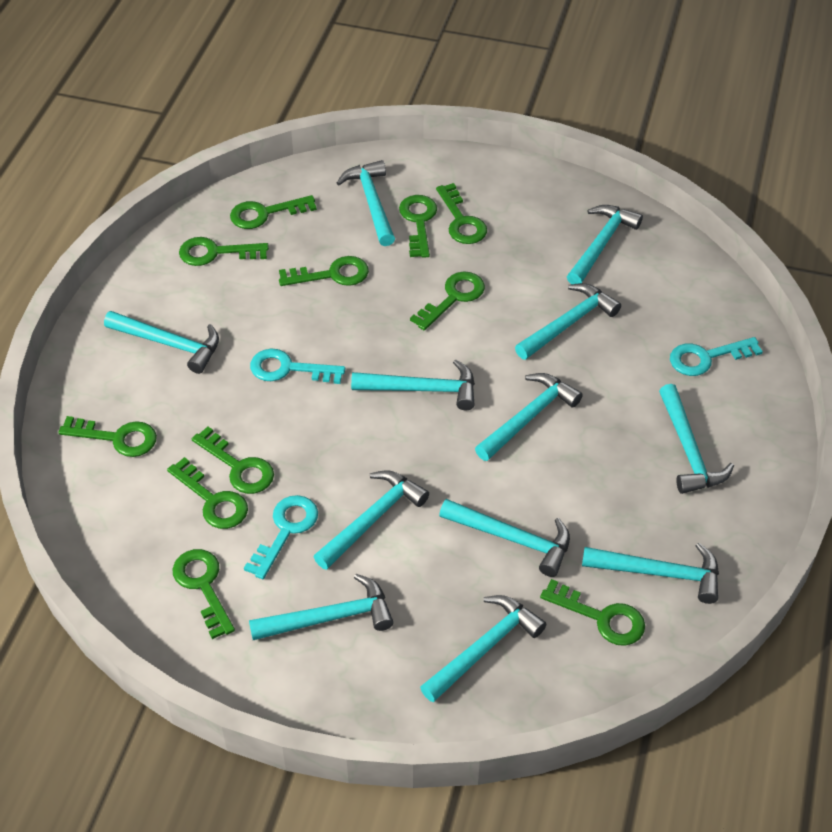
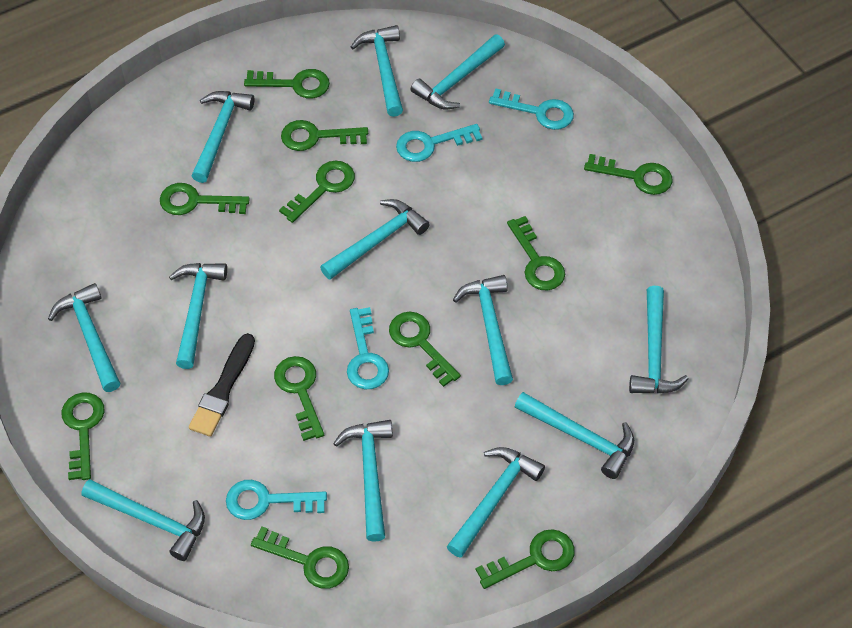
black brush: none = 0 -> [189,333,255,437] = 1
turquoise key: [244,495,318,579] [250,349,345,384] [670,337,763,376] = 3 -> [226,480,327,520] [347,307,389,389] [396,124,482,162] [489,88,574,130] = 4

